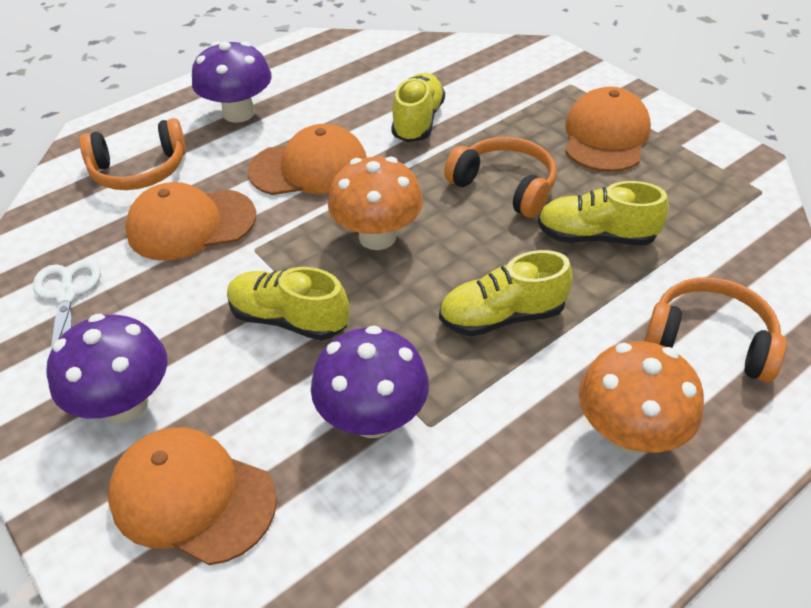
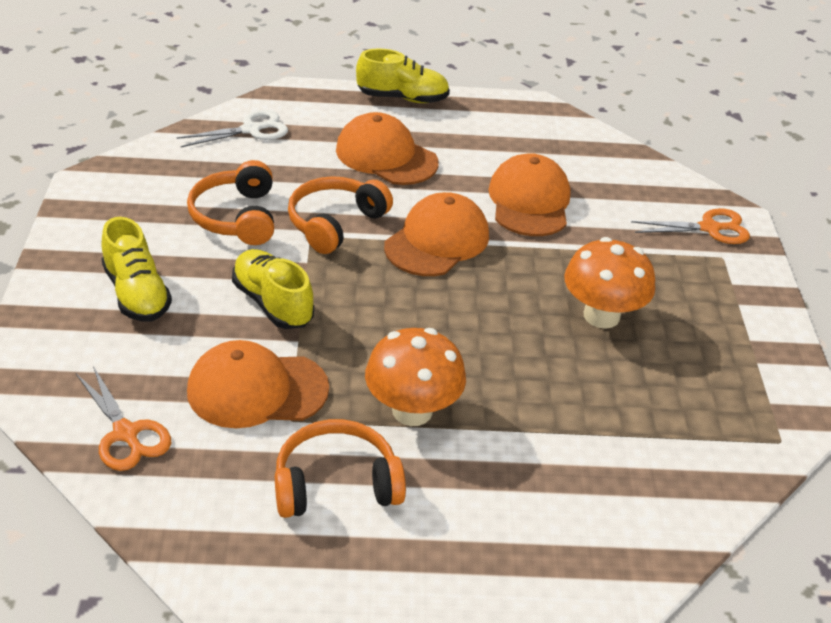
orange scissors: none = 0 -> [76,366,171,471] [631,208,750,244] = 2
purple mushroom: [46,314,167,423] [192,41,272,123] [311,326,429,438] = 3 -> none = 0
yellow shoe: [227,267,349,340] [391,73,445,142] [439,250,573,336] [537,181,669,245] = 4 -> [102,217,172,321] [232,249,314,329] [356,48,450,103] = 3

